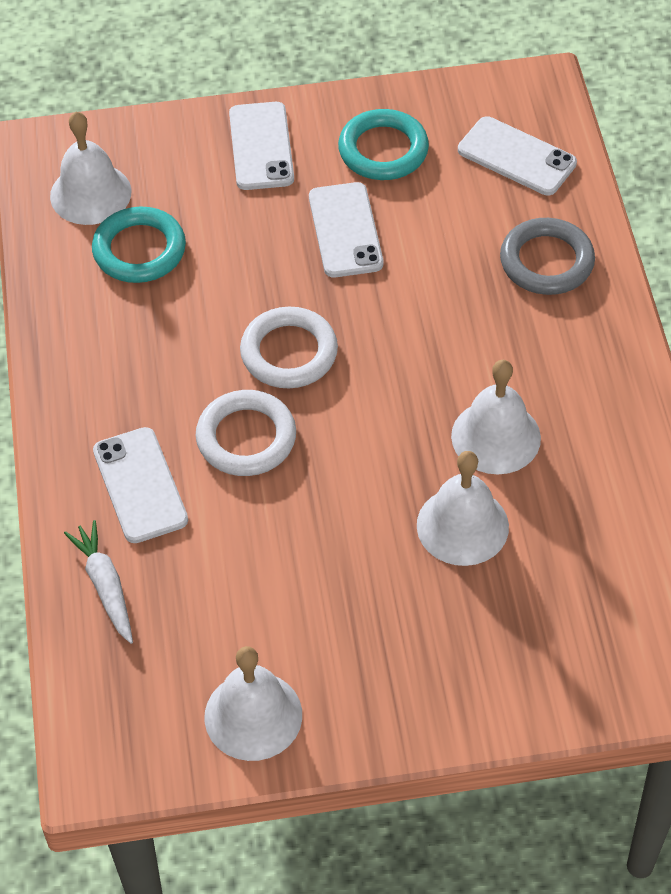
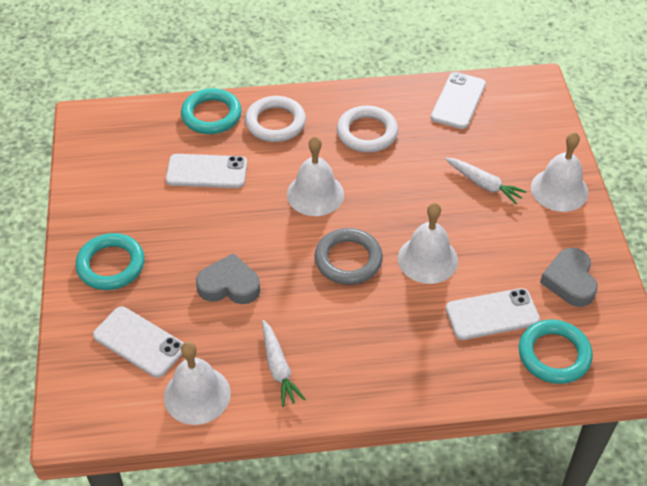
grey heart: none = 0 -> [196,253,260,304] [540,248,597,307] = 2
turquoise ring: [92,207,186,283] [338,109,429,180] = 2 -> [75,233,145,290] [181,88,242,134] [519,320,593,384] = 3
white carrot: [64,520,133,644] = 1 -> [262,320,306,407] [445,158,527,205] = 2

